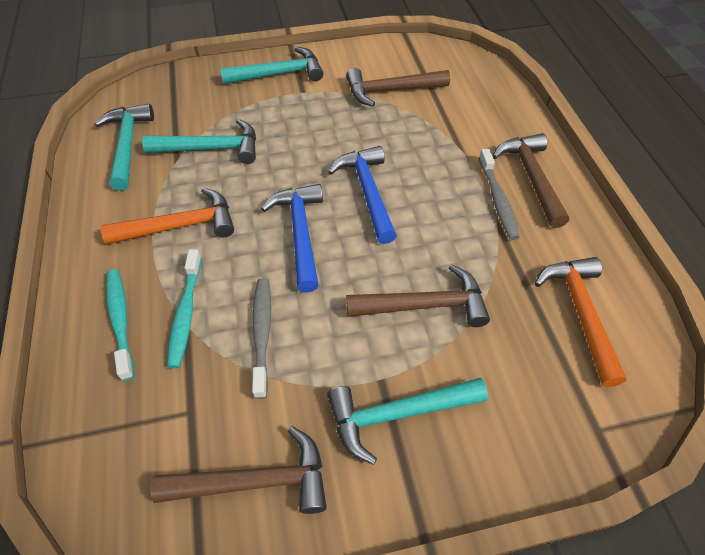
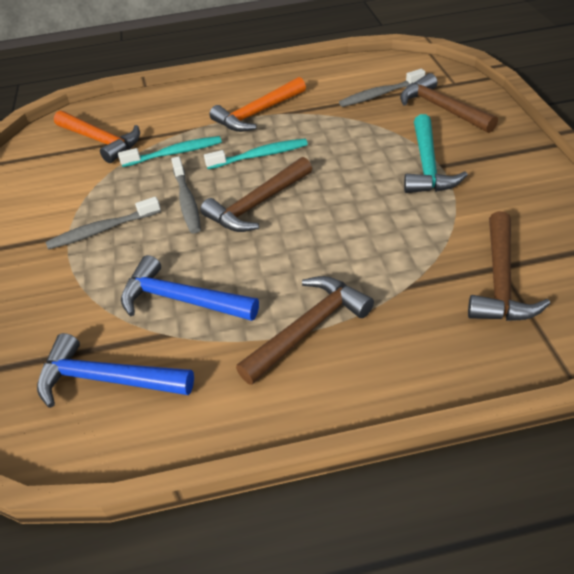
grey toothbrush: [252,278,271,399] [479,149,519,240] = 2 -> [46,197,161,250] [171,156,201,234] [339,69,425,107] = 3
turquoise hammer: [95,104,154,191] [142,119,256,164] [220,47,324,84] [327,378,488,465] = 4 -> [404,114,468,193] = 1

